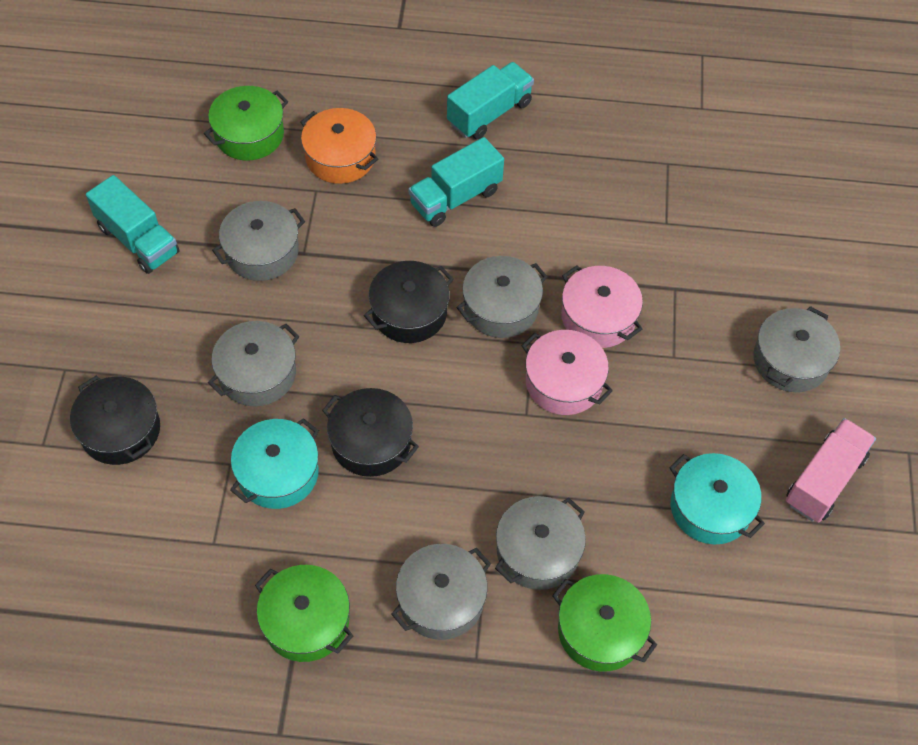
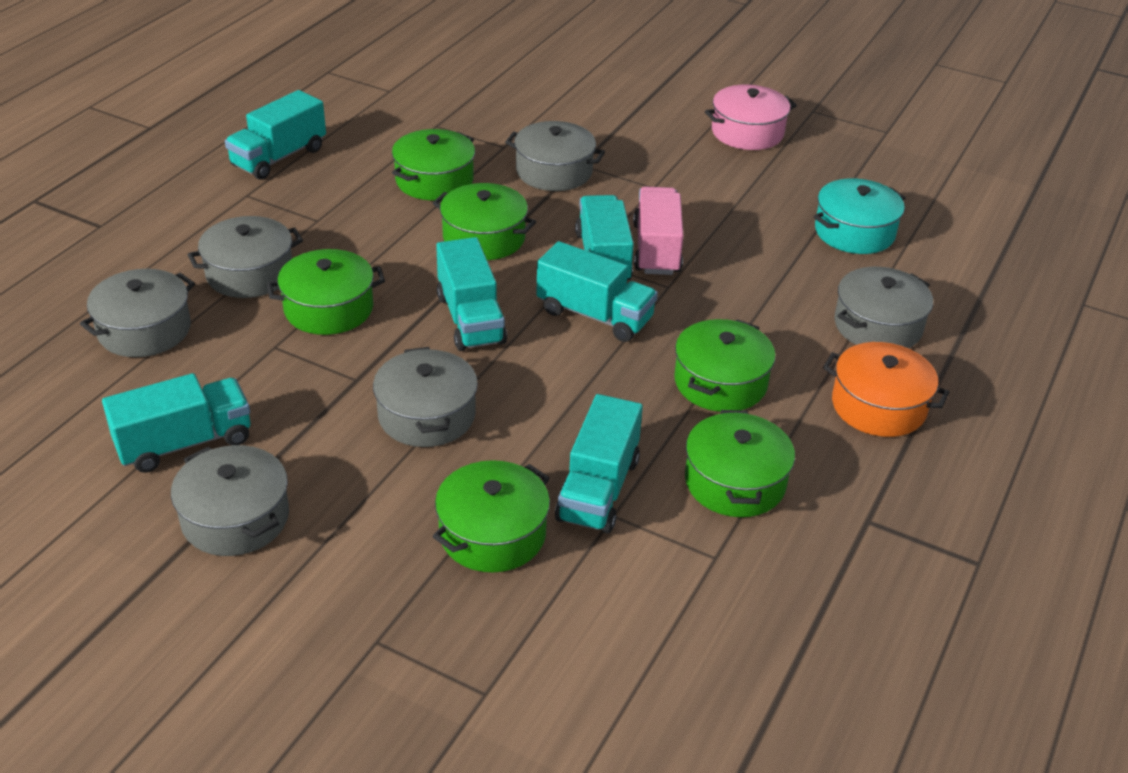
black pot: [70,376,160,465] [322,388,419,477] [364,261,454,343] = 3 -> none = 0
green pot: [204,86,288,160] [255,565,353,662] [552,574,657,672] = 3 -> [267,249,385,335] [392,129,475,200] [433,183,536,260] [433,460,550,573] [674,319,776,412] [685,410,795,517] = 6
pink pot: [522,330,613,415] [561,265,643,348] = 2 -> [705,85,797,150] = 1
turquoise pot: [230,418,319,509] [669,453,765,544] = 2 -> [814,178,906,254] = 1
turquoise truck: [86,175,179,274] [409,137,504,227] [447,62,534,139] = 3 -> [102,373,250,473] [225,90,326,180] [436,237,507,351] [536,241,658,342] [555,394,643,533] [575,195,634,280] = 6

